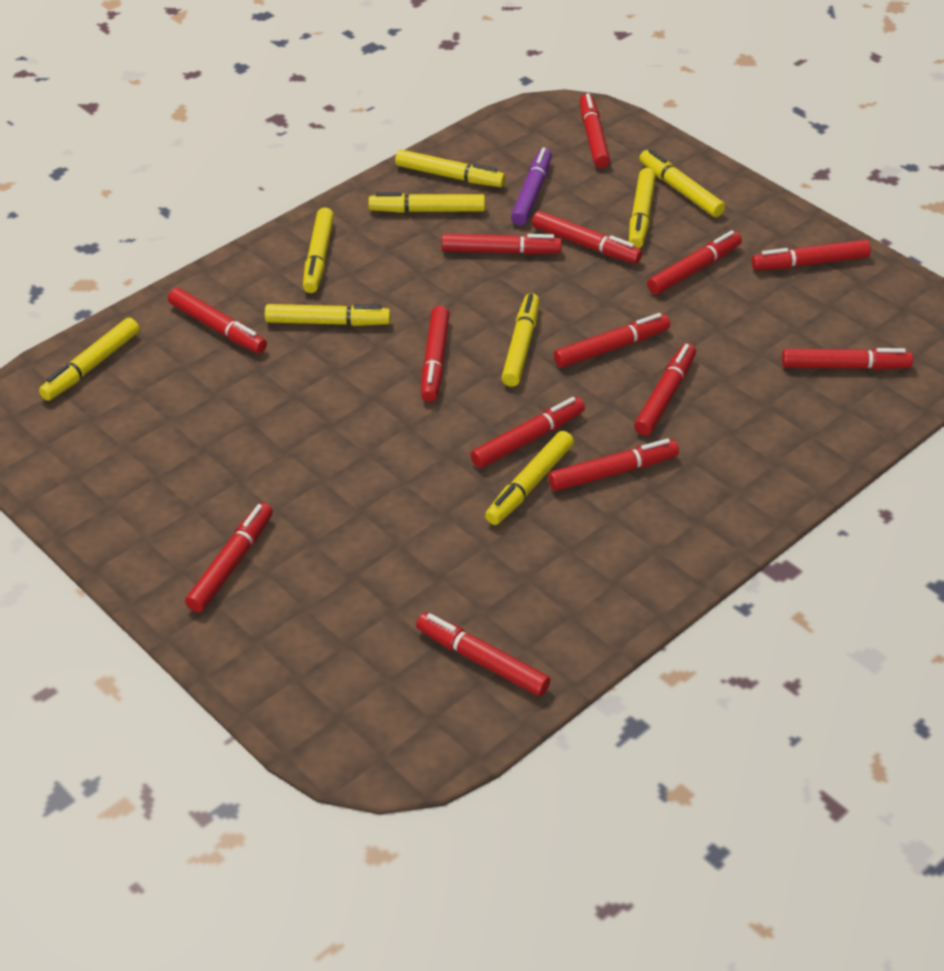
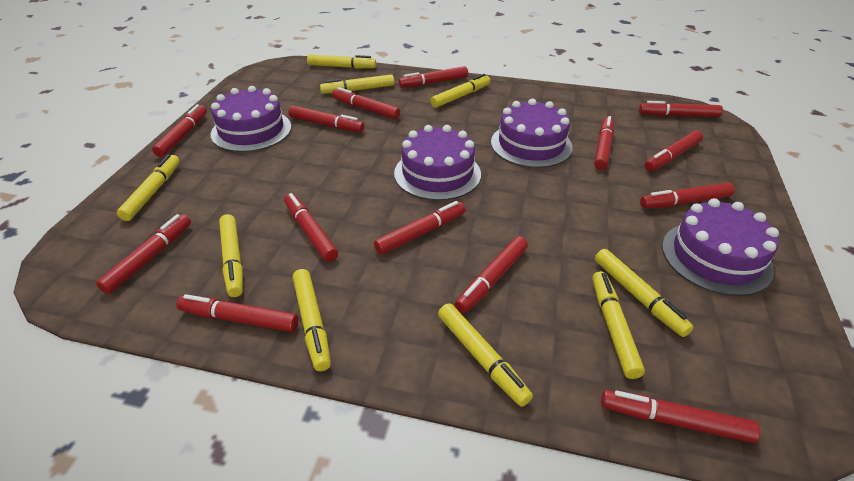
purple cake: none = 0 -> [211,86,291,152] [394,125,481,201] [491,99,573,168] [662,198,779,296] = 4
purple marker: [511,147,552,225] = 1 -> none = 0

